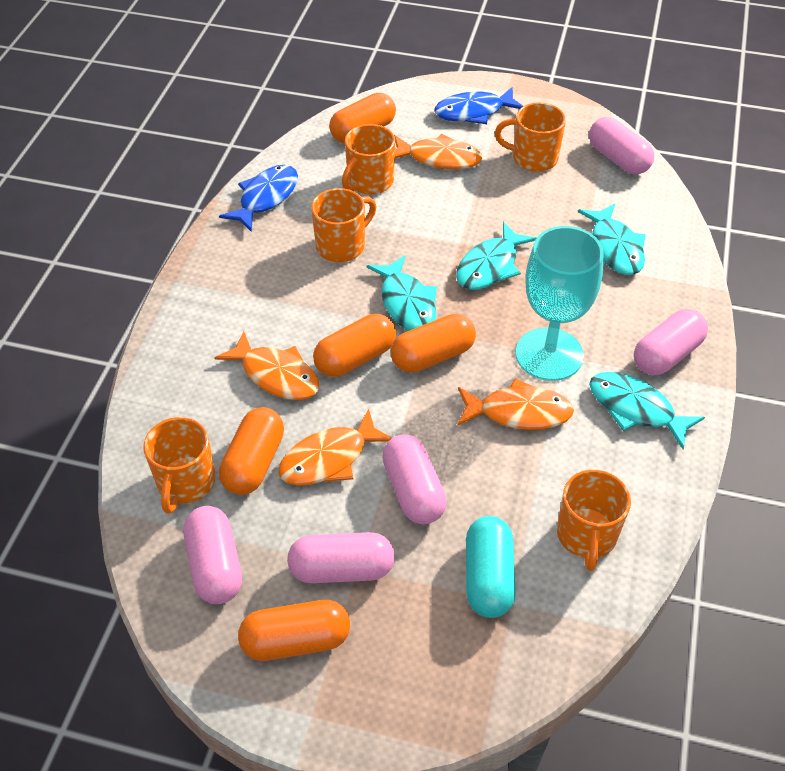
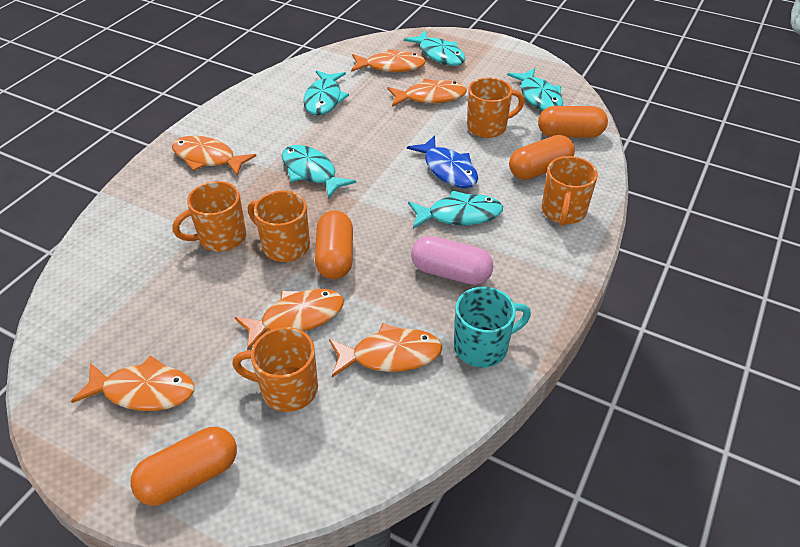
blue fish: [219,165,298,232] [434,87,523,124] = 2 -> [407,135,478,188] = 1
orange capsule: [219,407,284,495] [238,600,350,661] [313,314,396,377] [329,93,396,143] [391,314,476,373] = 5 -> [130,427,237,506] [315,211,353,279] [509,135,575,180] [538,106,608,138] = 4
orange fish: [215,331,319,400] [278,408,392,486] [394,134,483,169] [457,378,574,430] = 4 -> [71,356,195,411] [172,136,256,176] [234,289,344,350] [329,323,442,377] [351,49,426,72] [388,79,467,107] = 6
pink capsule: [184,506,242,604] [287,532,395,583] [382,434,447,524] [589,117,654,174] [634,309,708,375] = 5 -> [411,236,494,285] = 1
turquoise capsule: [466,516,516,618] = 1 -> none = 0
turquoise fish: [367,255,437,331] [456,221,536,290] [578,204,646,275] [589,372,705,449] = 4 -> [282,145,356,199] [303,70,349,115] [404,30,465,66] [408,191,503,229] [507,68,563,111] = 5
turquoise goblet: [516,226,604,381] = 1 -> none = 0
turquoise mug: none = 0 -> [454,287,531,368] = 1

